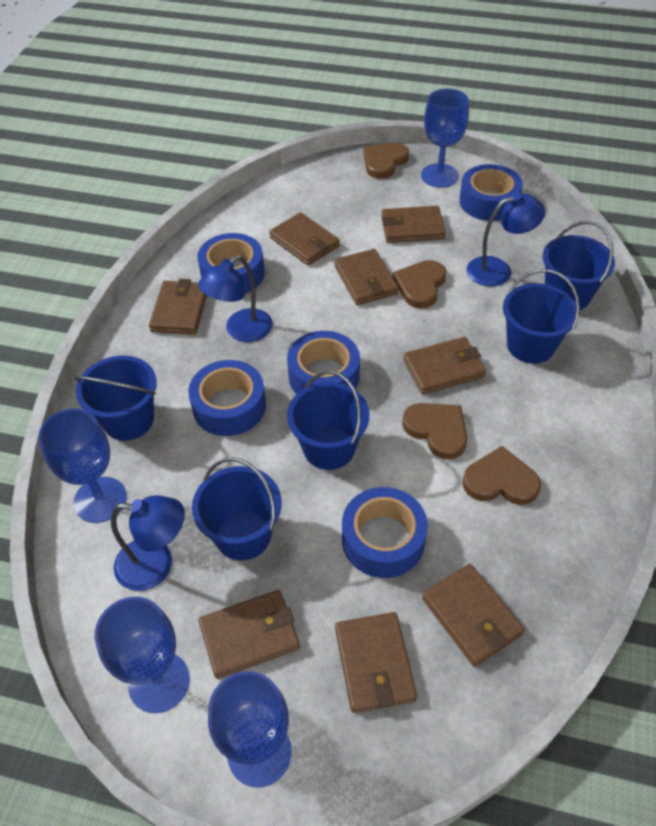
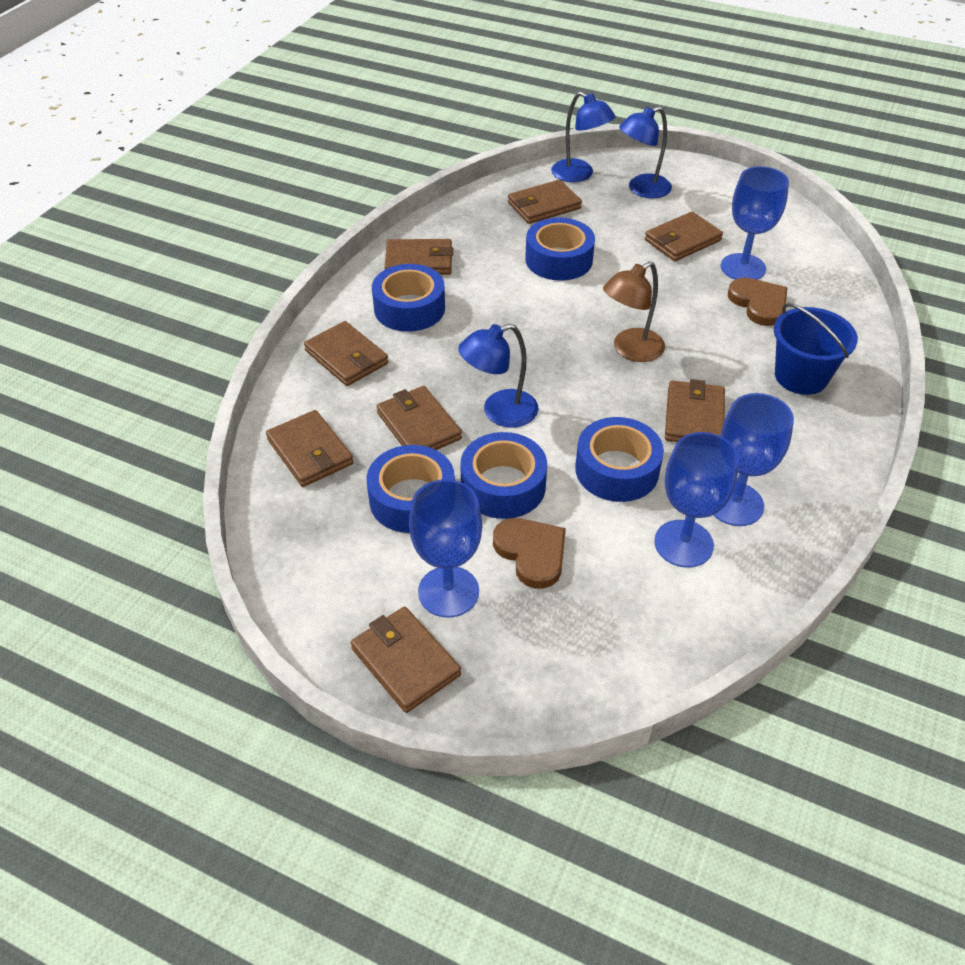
blue bucket: [73,356,157,441] [192,457,282,561] [287,371,370,470] [503,269,580,364] [543,221,615,310] = 5 -> [774,303,858,395] = 1
brown heart: [363,143,409,179] [393,260,446,309] [402,403,467,460] [462,446,541,505] = 4 -> [493,518,566,589] [728,278,787,326] = 2
brown lamp: none = 0 -> [603,261,665,362] = 1

